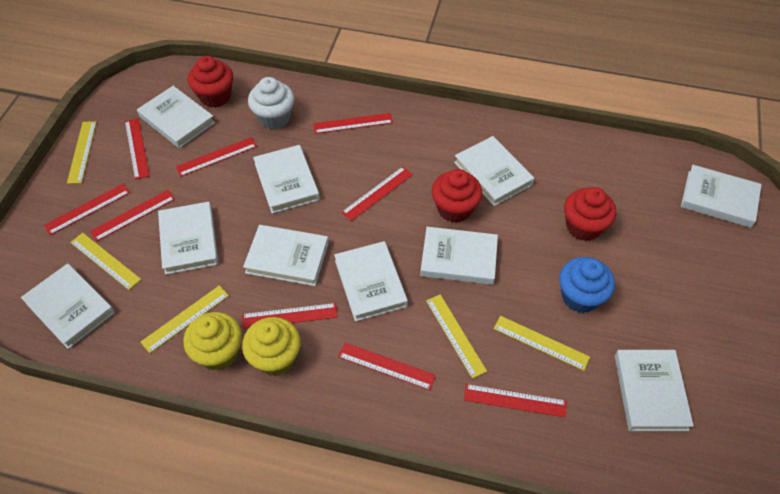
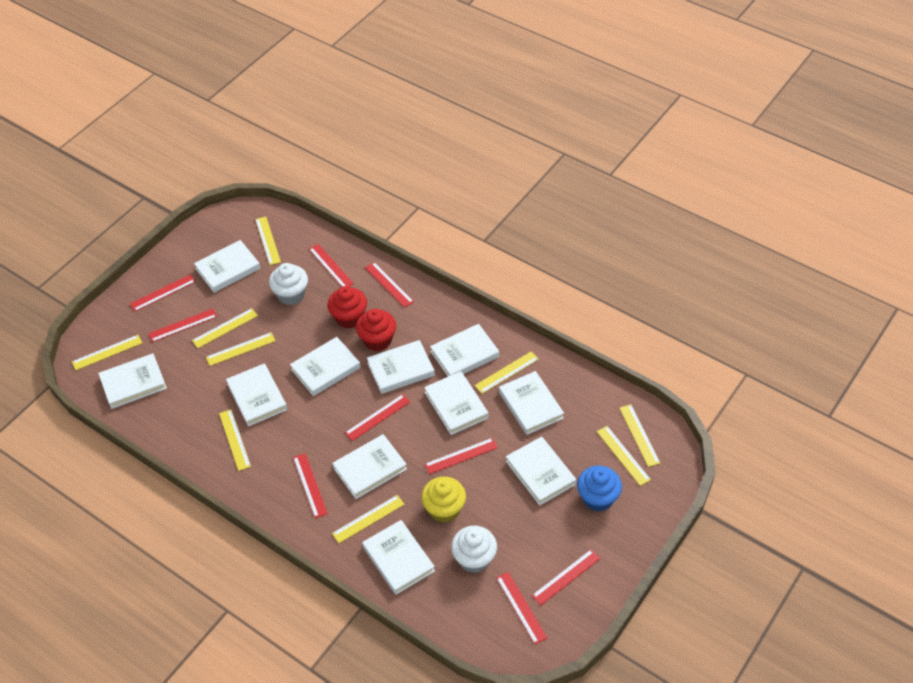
red cupcake: [188,56,233,108] [432,169,482,223] [564,187,616,241] = 3 -> [327,286,367,329] [356,309,396,351] = 2
white book: [21,263,115,349] [137,86,215,148] [158,202,218,275] [243,225,329,286] [253,145,320,214] [334,241,408,322] [420,227,498,285] [454,136,534,206] [615,350,694,431] [681,165,762,228] = 10 -> [98,353,167,409] [194,240,261,293] [226,363,287,426] [290,337,361,396] [332,434,407,499] [362,520,435,595] [367,340,435,394] [424,371,489,435] [430,324,499,377] [499,371,564,435] [506,437,576,506] = 11
white cupcake: [248,77,294,129] = 1 -> [269,263,308,305] [451,526,497,573] = 2
yellow cupcake: [183,312,242,370] [242,317,301,376] = 2 -> [421,477,466,523] = 1
yellow ruler: [67,121,97,184] [70,233,141,290] [141,285,229,353] [426,294,487,379] [494,316,590,371] = 5 -> [72,335,142,370] [192,308,258,348] [206,332,276,366] [219,410,251,471] [255,217,281,265] [332,495,405,543] [475,351,539,394] [597,426,651,486] [620,404,660,467] = 9

